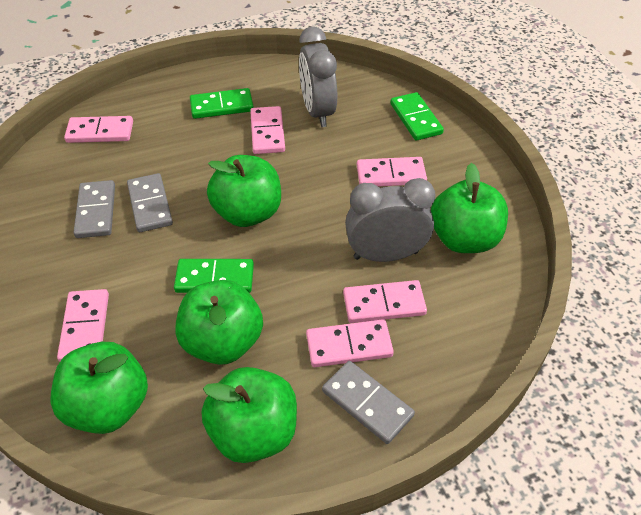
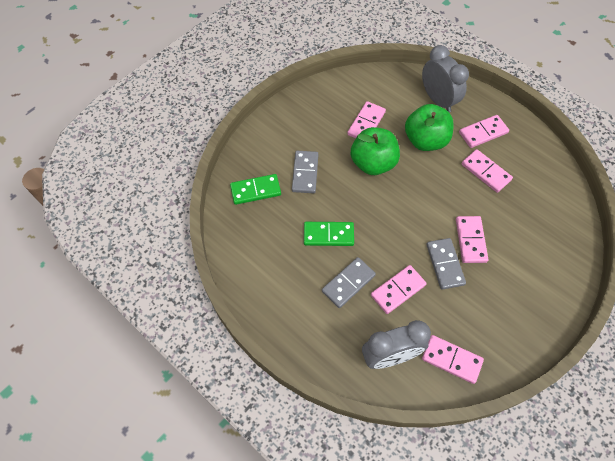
green apple: [51,342,148,434] [175,280,263,365] [202,367,297,463] [207,155,281,227] [431,163,508,253] = 5 -> [351,127,400,175] [405,104,454,151] = 2
green domino: [174,259,254,293] [190,88,254,119] [390,92,444,141] = 3 -> [230,174,281,205] [304,222,354,246] = 2

